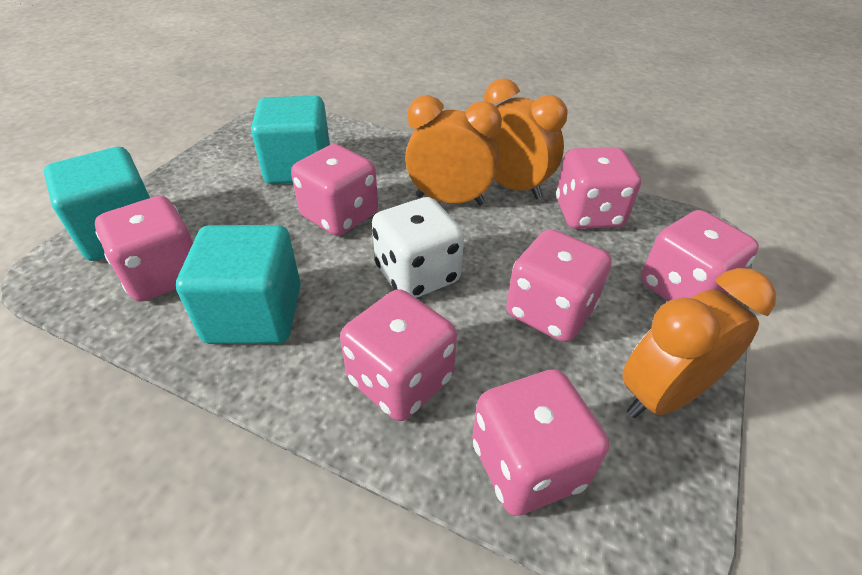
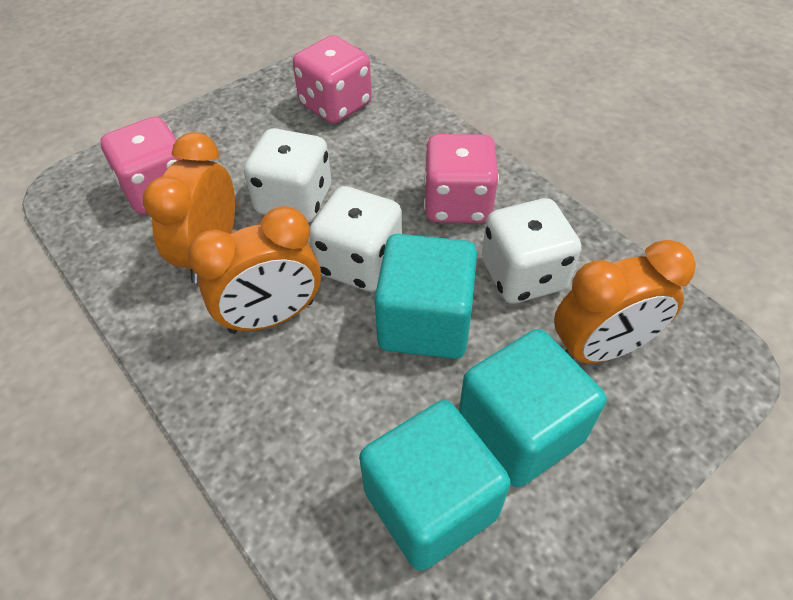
pink dice: [95,196,193,302] [291,144,378,236] [340,289,457,421] [472,369,609,516] [506,229,611,342] [556,147,641,229] [641,210,759,301] = 7 -> [100,117,181,215] [293,35,372,124] [424,134,499,223] = 3
white dice: [372,197,464,298] = 1 -> [244,128,331,223] [309,186,402,292] [482,198,581,304] = 3

